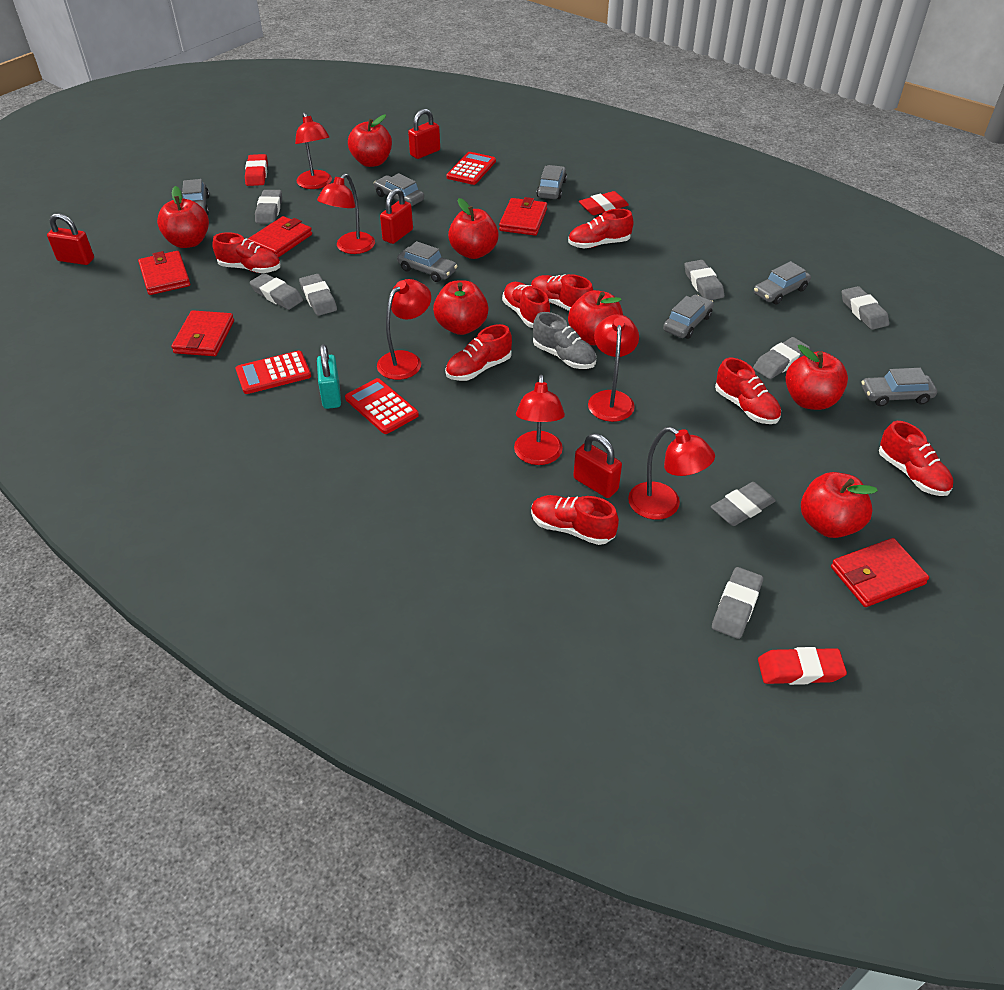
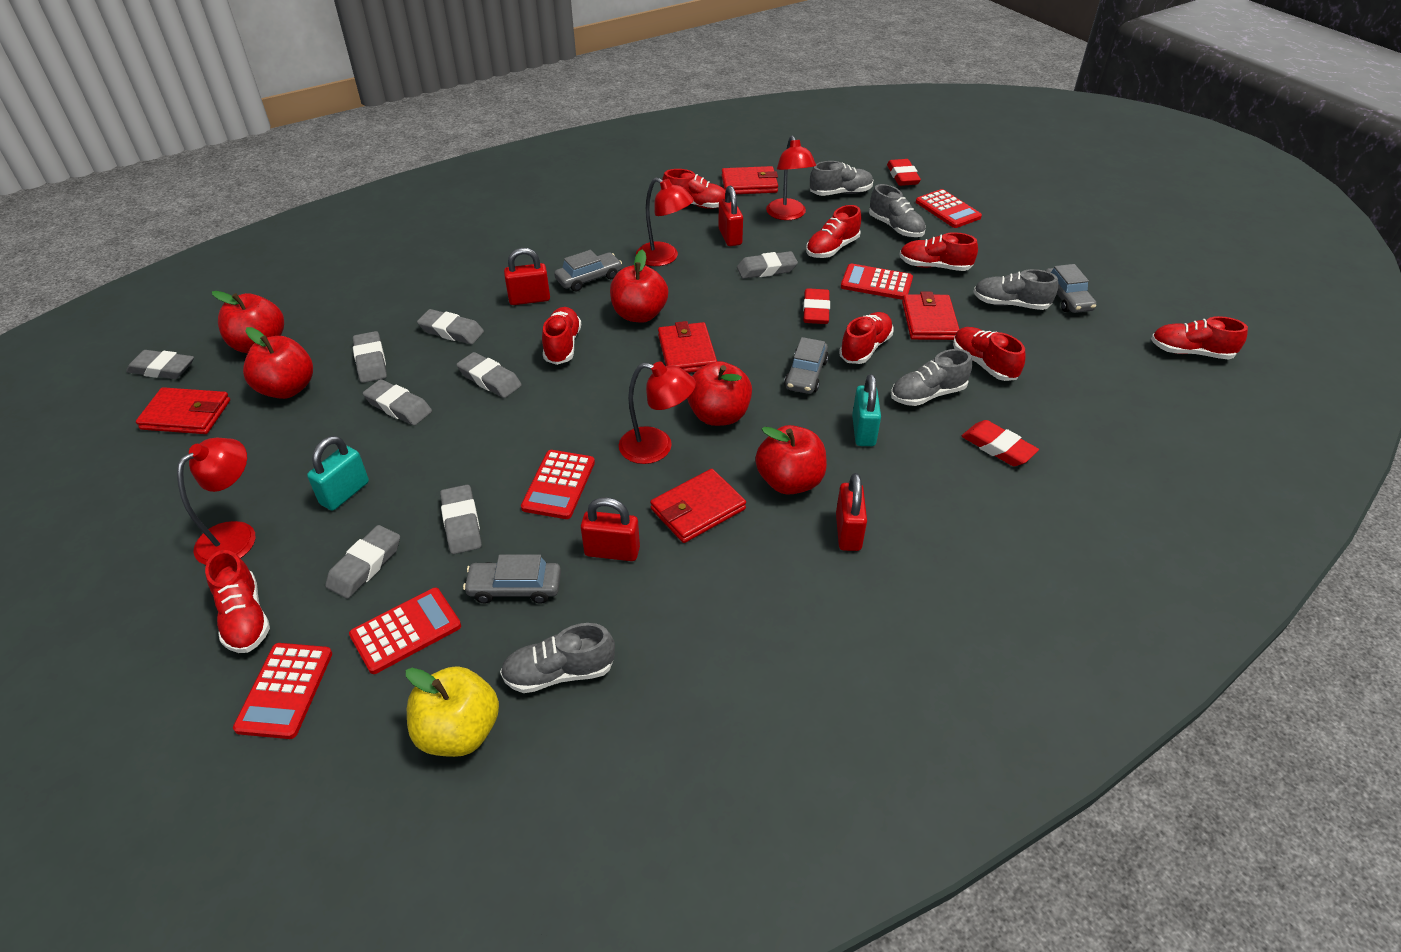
grey car: [182,179,209,215] [374,173,424,206] [397,241,457,282] [536,165,567,199] [663,295,714,339] [754,261,811,305] [861,368,937,406] = 7 -> [463,554,561,604] [554,250,622,291] [784,337,829,394] [1045,264,1097,313] = 4
grey shoe: [533,312,596,369] = 1 -> [500,623,615,693] [810,161,873,196] [869,184,926,237] [891,349,972,406] [973,269,1059,310] = 5
red apple: [157,186,209,248] [348,114,392,167] [433,280,488,335] [448,198,499,259] [568,290,623,345] [785,345,848,410] [801,472,878,538] = 7 -> [212,291,284,353] [243,327,313,399] [610,250,668,323] [687,361,752,426] [755,425,827,495] = 5
red calculator: [236,351,311,394] [345,378,419,434] [446,152,496,185] = 3 -> [233,643,332,739] [349,588,461,674] [521,450,595,519] [841,264,913,300] [916,189,982,228] = 5
red lamp: [295,113,332,189] [317,173,375,254] [377,279,431,380] [514,375,565,465] [588,314,639,422] [628,427,715,520] = 6 -> [177,438,255,565] [619,362,696,464] [636,177,694,266] [766,135,816,220] = 4
turquoise padlock: [317,344,341,409] = 1 -> [307,436,369,511] [852,374,881,446] = 2
yellow apple: none = 0 -> [405,666,499,757] = 1

